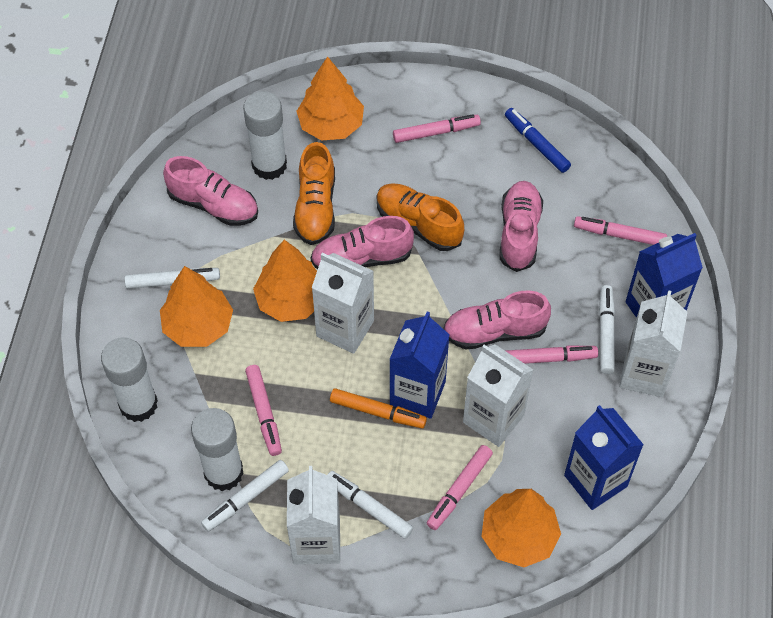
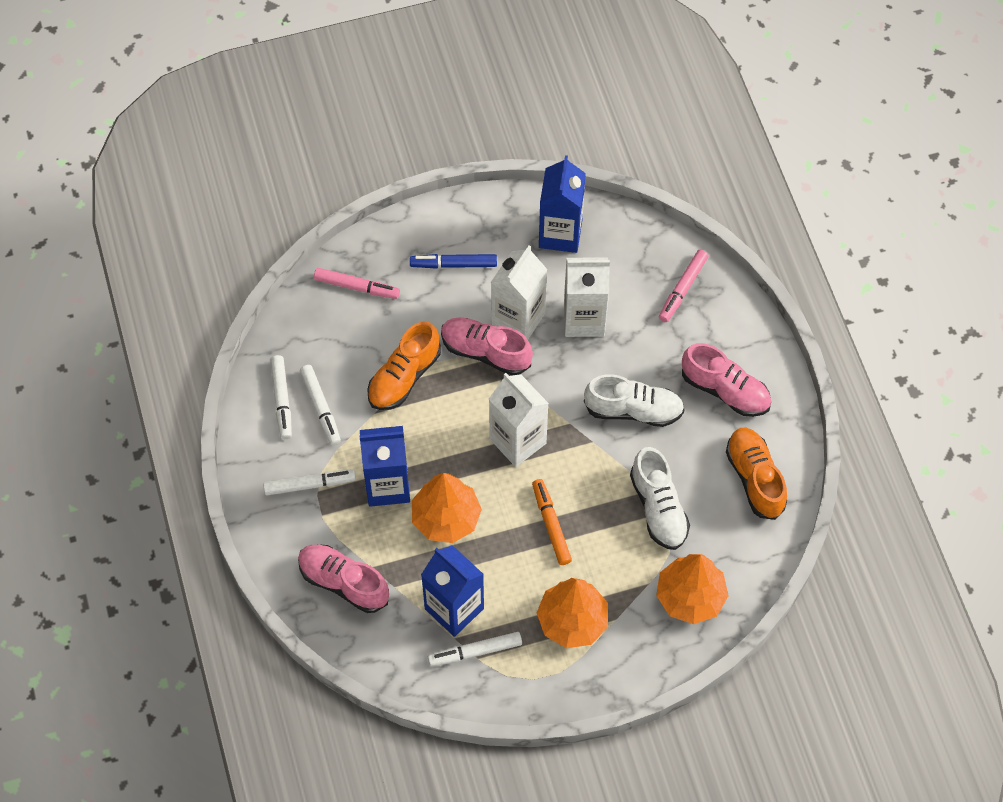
orange tree: [160,266,233,347] [253,240,317,322] [296,56,364,141] [481,489,561,567] = 4 -> [412,473,482,543] [537,578,608,648] [656,554,729,624] = 3
pink marker: [245,365,282,456] [393,114,481,143] [427,445,493,530] [506,346,598,364] [574,216,667,245] = 5 -> [314,268,400,299] [659,250,708,322] = 2
pink shoe: [163,156,258,226] [311,216,414,269] [443,290,551,349] [500,181,543,272] = 4 -> [298,544,389,613] [441,317,533,376] [682,343,771,417] = 3
white carton: [287,466,340,564] [312,253,374,354] [463,344,533,447] [619,290,687,397] = 4 -> [489,373,549,467] [491,246,547,340] [564,257,610,337] = 3
white glue stick: [101,337,158,422] [191,408,244,491] [243,91,287,180] = 3 -> none = 0
white shoe: none = 0 -> [584,374,685,427] [630,447,690,550] = 2

